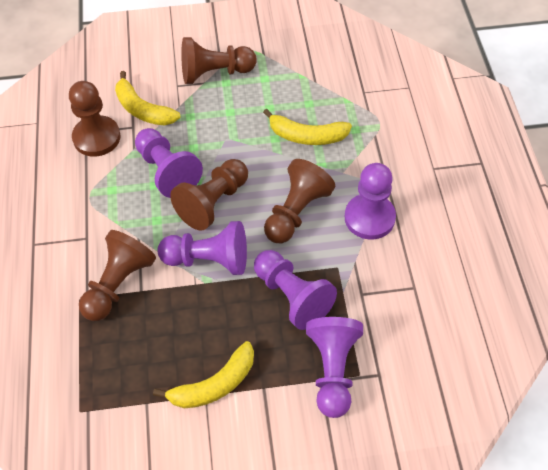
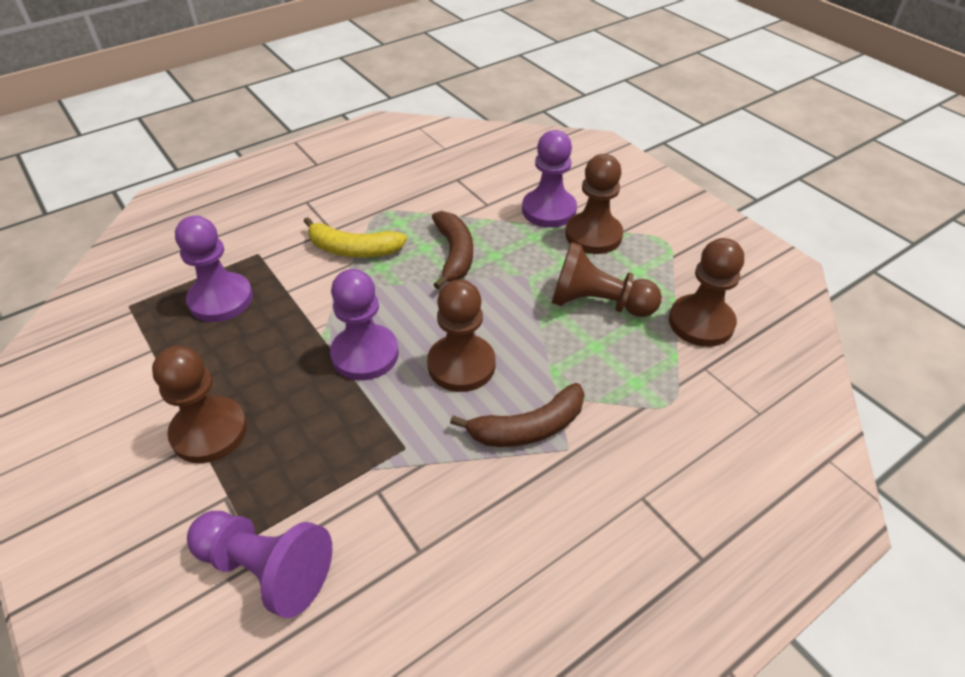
brown banana: none = 0 -> [432,211,473,289] [450,383,585,447] = 2
purple pawn: [135,128,203,198] [158,221,247,275] [254,250,337,330] [306,317,363,418] [345,163,396,239] = 5 -> [175,216,253,322] [187,511,333,618] [330,269,399,380] [522,130,577,227] = 4
yellow banana: [115,71,180,125] [153,341,254,408] [263,109,352,145] = 3 -> [303,217,407,258] = 1

